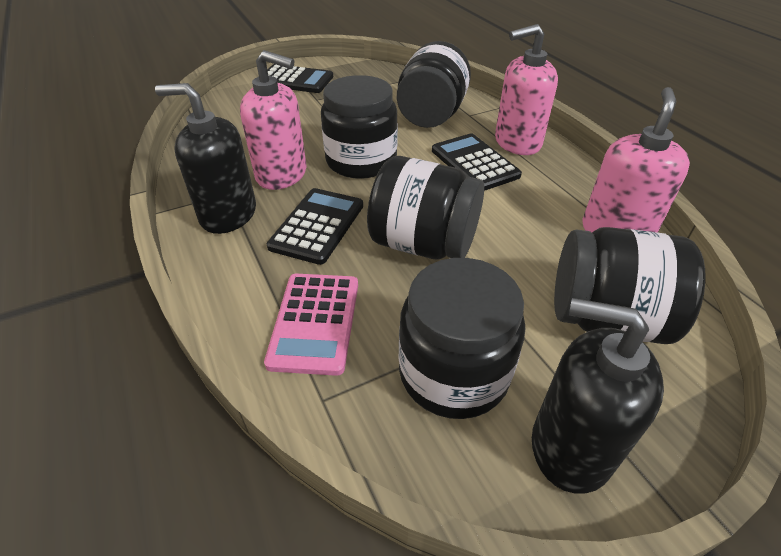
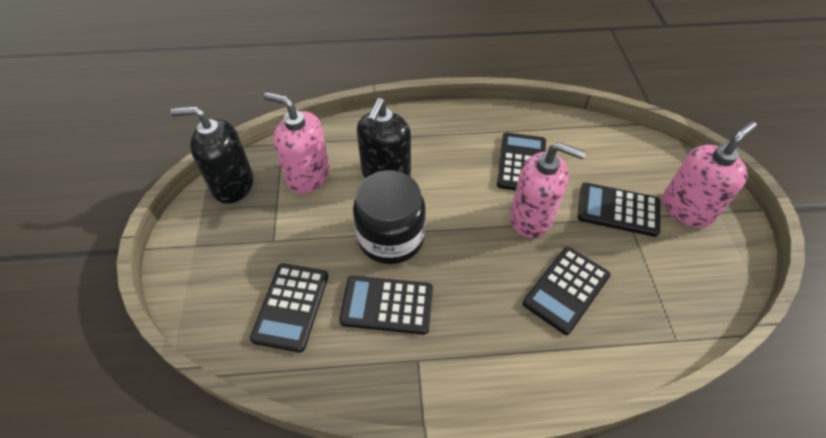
black calculator: [267,64,333,93] [267,188,363,265] [432,133,522,191] = 3 -> [250,264,328,352] [339,276,433,334] [497,133,546,191] [523,247,610,335] [578,182,660,237] = 5
black jar: [321,75,398,179] [367,156,484,259] [397,41,471,128] [399,258,525,419] [554,227,705,344] = 5 -> [353,170,426,264] = 1
pink calculator: [264,274,358,376] = 1 -> none = 0

